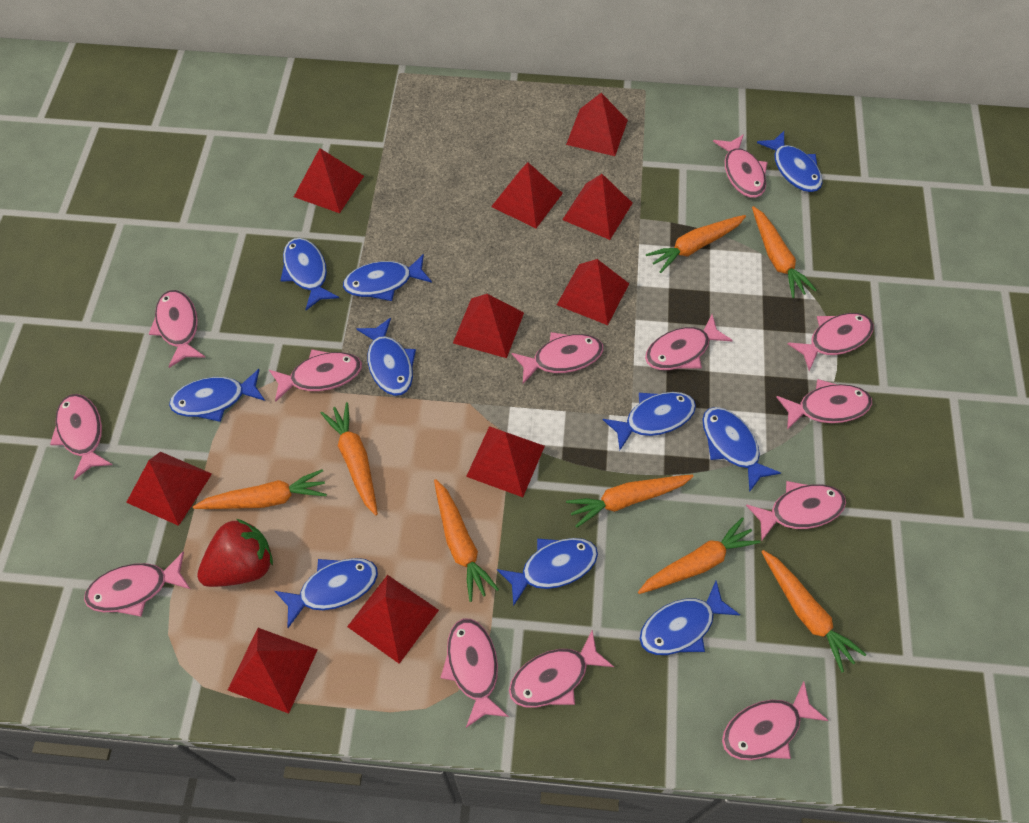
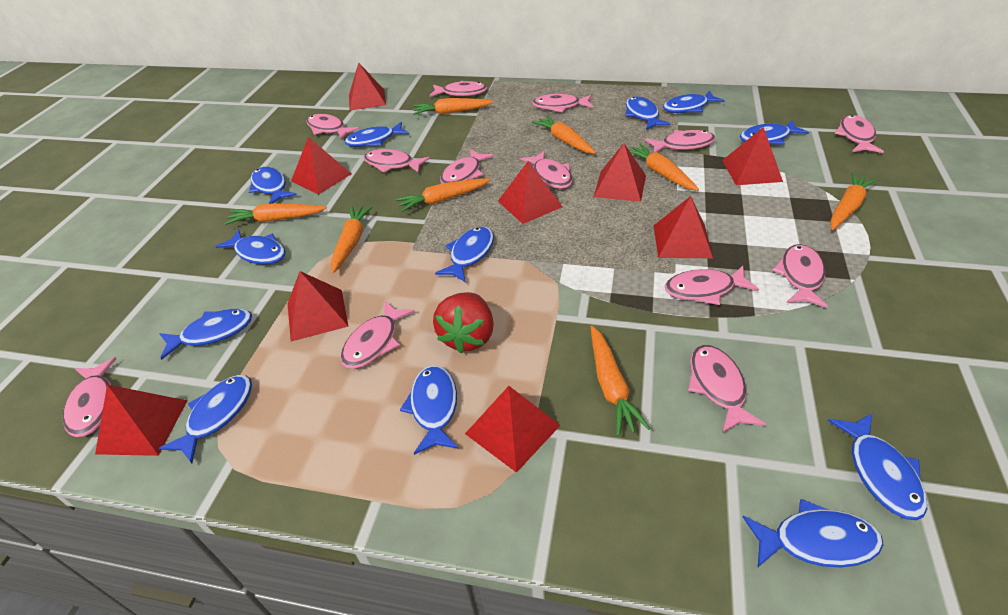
blue fish: [169,369,265,422] [275,558,378,628] [280,238,339,310] [343,254,432,301] [356,318,416,396] [497,538,598,606] [603,392,696,450] [640,581,740,655] [702,407,781,492] [757,131,823,192] = 10 -> [159,309,252,360] [159,375,252,463] [215,229,286,265] [249,167,297,204] [345,122,409,147] [400,365,458,455] [435,226,494,283] [625,96,670,130] [663,91,725,113] [740,120,809,145] [743,499,883,567] [828,414,927,520] = 12
red pyramid: [126,452,212,526] [228,628,318,714] [294,148,364,213] [347,575,439,664] [453,294,524,358] [466,426,545,497] [491,162,563,228] [557,259,629,325] [562,174,633,240] [566,93,628,156] = 10 -> [95,385,188,456] [288,271,349,341] [291,137,351,195] [349,62,386,111] [465,386,561,473] [498,161,562,224] [594,143,646,202] [654,196,713,258] [722,127,783,185] = 9

